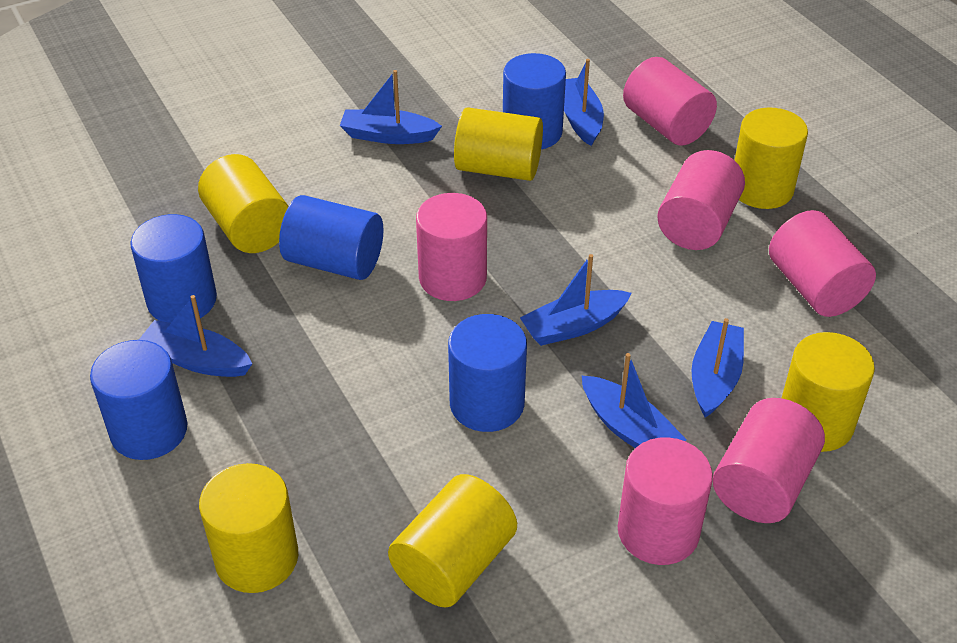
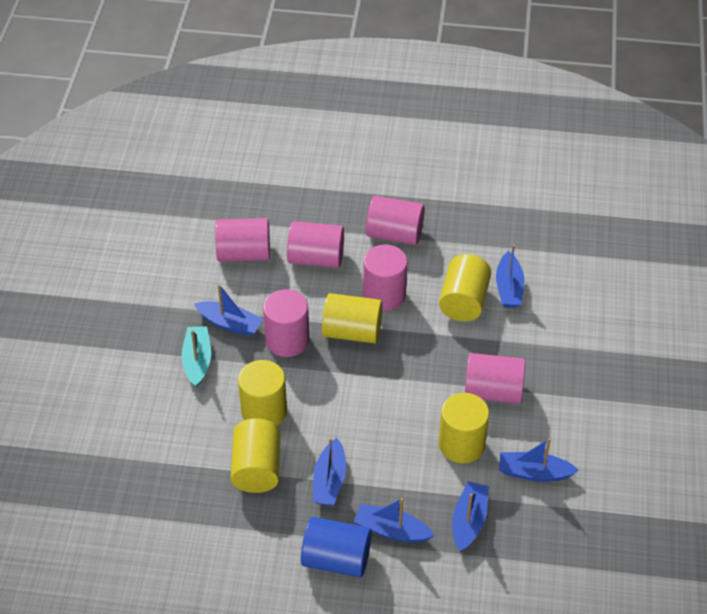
blue cylinder: [90,340,188,460] [130,214,217,323] [279,195,383,280] [448,314,527,432] [503,53,566,149] = 5 -> [301,517,372,578] = 1
turquoise boat: none = 0 -> [181,326,211,387] = 1
yellow cylinder: [198,154,288,253] [199,463,298,593] [388,474,517,608] [454,107,543,181] [735,108,808,209] [782,332,875,452] = 6 -> [231,419,280,493] [238,360,287,426] [322,293,383,343] [439,254,491,322] [439,393,489,463] = 5

